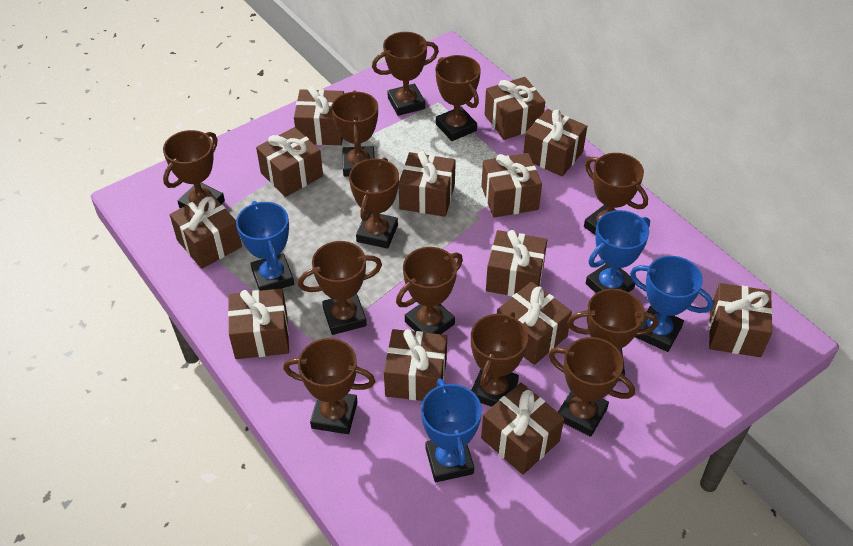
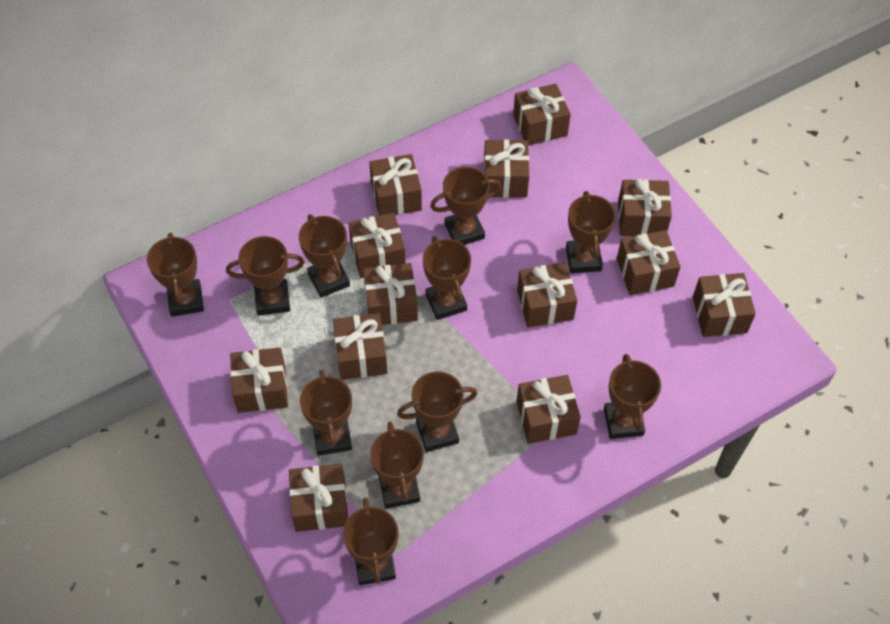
blue trophy: [236,201,294,291] [421,379,482,482] [586,210,650,293] [630,256,714,352] = 4 -> none = 0
brown trophy: [163,130,225,208] [283,338,375,434] [298,241,382,335] [331,90,378,177] [349,157,399,249] [372,32,439,116] [396,247,463,334] [436,55,481,141] [471,312,528,407] [548,337,635,437] [567,289,658,381] [584,153,648,235] = 12 -> [147,233,204,317] [226,236,304,316] [299,214,350,298] [300,370,352,456] [343,498,398,585] [370,422,424,509] [397,371,478,452] [423,236,471,320] [430,167,501,245] [566,191,616,273] [604,354,661,439] = 11

